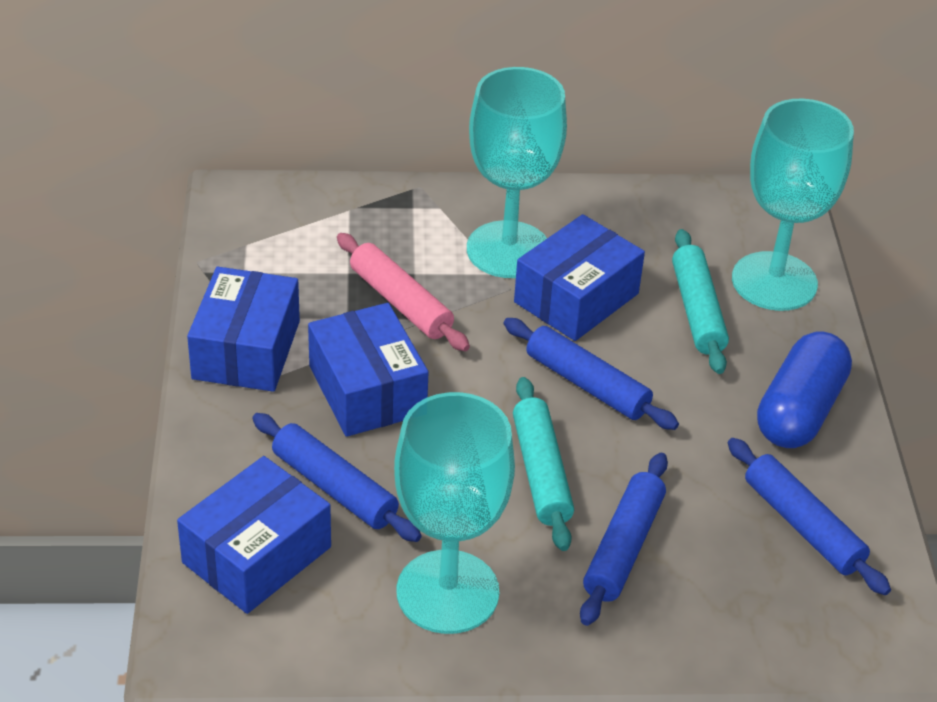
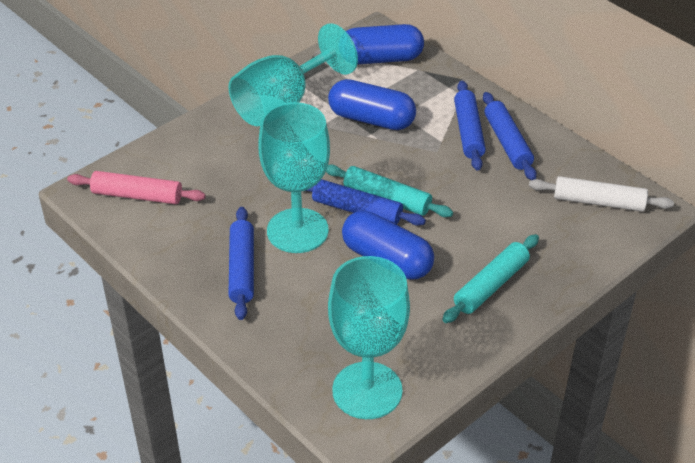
blue box: [177,456,331,614] [187,267,300,392] [308,303,428,437] [514,214,645,341] = 4 -> none = 0
blue capsule: [757,331,852,448] = 1 -> [328,79,416,130] [342,211,434,279] [346,24,424,64] = 3
white rolling pin: none = 0 -> [529,176,674,212] = 1

